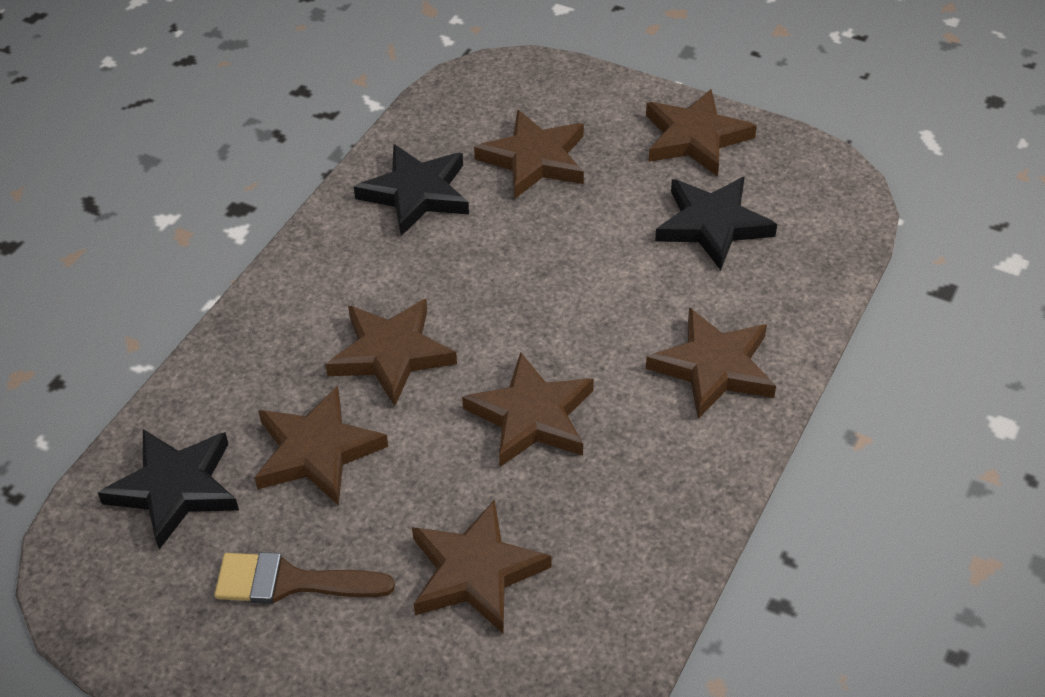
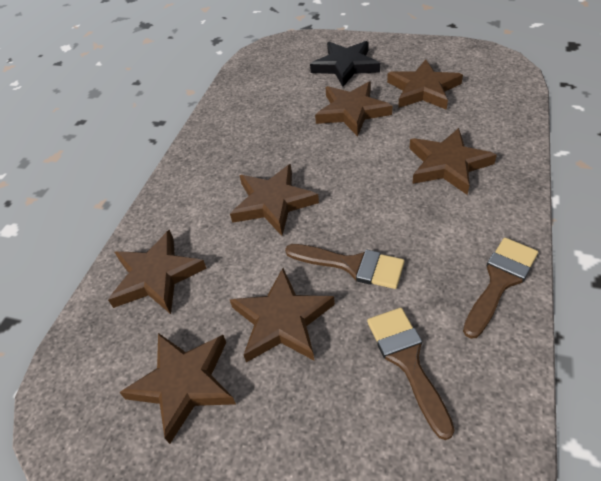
black star: [97,429,239,550] [354,144,469,236] [655,177,777,270] = 3 -> [310,41,380,87] = 1
brown brush: [214,552,395,604] = 1 -> [285,244,404,289] [367,308,455,440] [463,238,538,339] = 3

